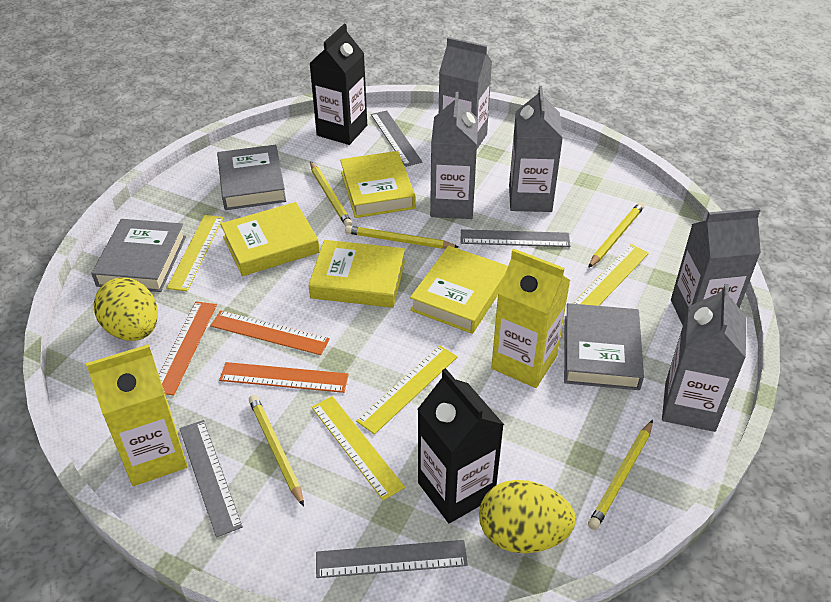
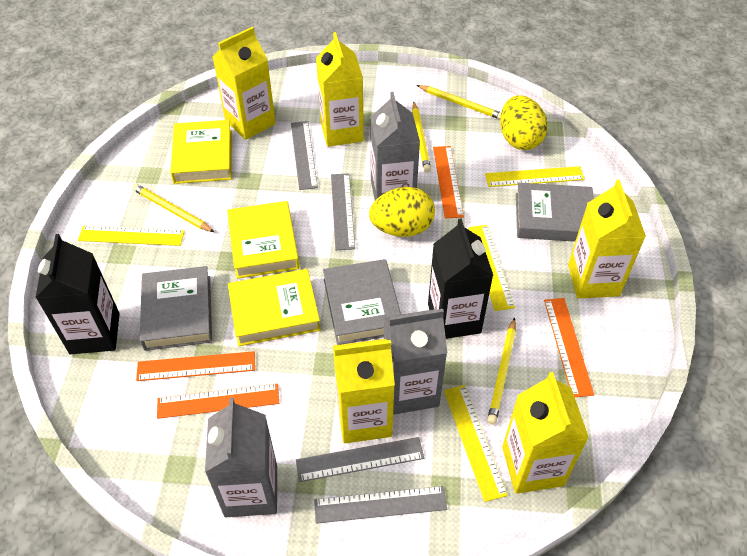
grey carton: [430,92,478,219] [439,37,492,149] [509,86,563,212] [662,284,746,432] [671,208,761,325] = 5 -> [205,398,277,517] [370,92,420,200] [384,309,447,415] = 3
orange ruler: [159,301,217,396] [210,310,330,355] [219,362,349,393] = 3 -> [136,351,255,381] [157,384,279,419] [433,146,464,218] [544,298,594,397] = 4
yellow book: [220,202,320,276] [308,240,405,308] [340,151,416,218] [410,246,508,334] = 4 -> [170,120,232,184] [227,201,299,279] [228,269,321,346] = 3
yellow carton: [86,344,188,486] [491,249,570,388] = 2 -> [212,27,276,140] [316,32,364,147] [333,339,395,443] [502,372,589,494] [568,180,646,299] = 5
yellow pencil: [249,395,304,507] [310,162,352,227] [345,225,459,249] [588,202,644,268] [588,420,653,530] = 5 -> [132,184,214,232] [412,101,431,173] [417,85,501,119] [487,317,516,424] = 4

